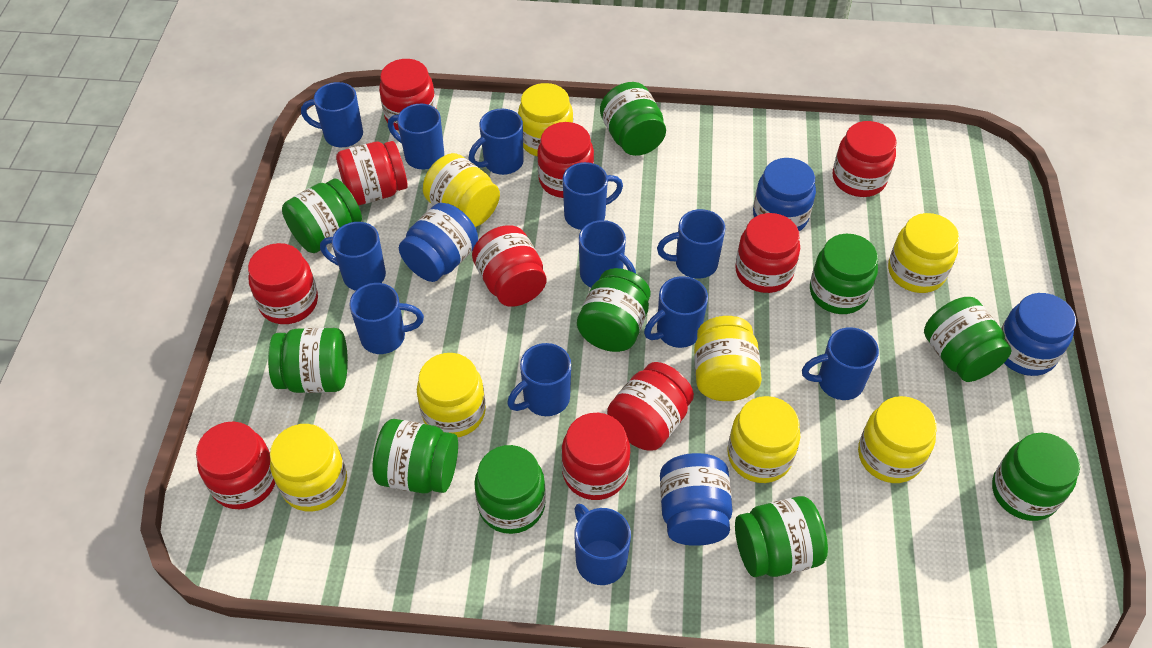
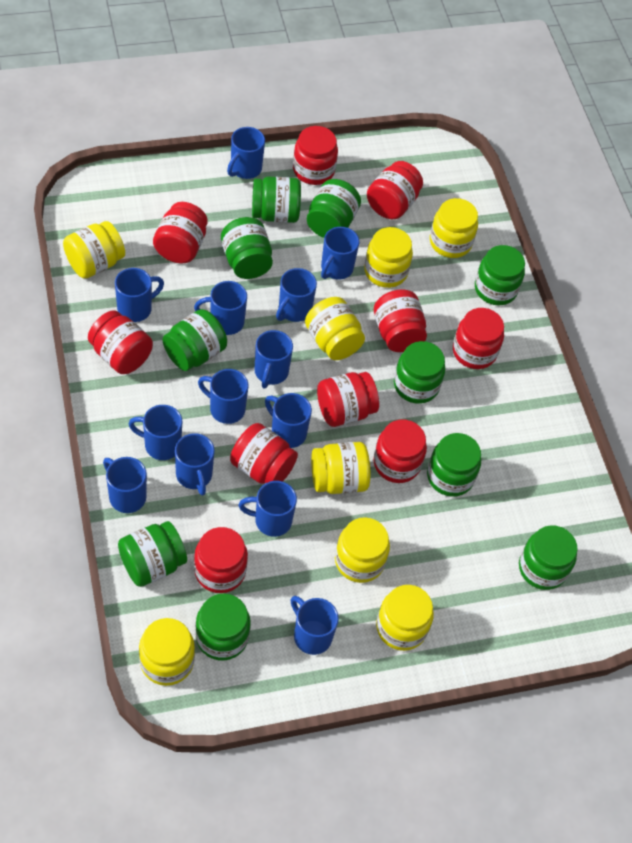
blue jar: [399,203,478,282] [660,453,733,546] [753,158,816,231] [1001,293,1076,376] = 4 -> none = 0
blue mug: [301,82,363,147] [320,222,386,291] [349,283,424,354] [388,104,444,170] [469,109,524,175] [507,343,571,416] [563,162,623,230] [574,504,631,585] [579,220,636,287] [644,276,708,348] [657,209,725,279] [802,327,879,400] = 12 -> [103,457,147,513] [115,268,164,322] [129,405,182,460] [175,433,215,496] [194,281,247,335] [198,369,248,424] [227,127,265,179] [238,481,297,537] [255,330,293,389] [265,393,312,448] [276,268,317,322] [291,596,339,655] [321,227,359,280] = 13

